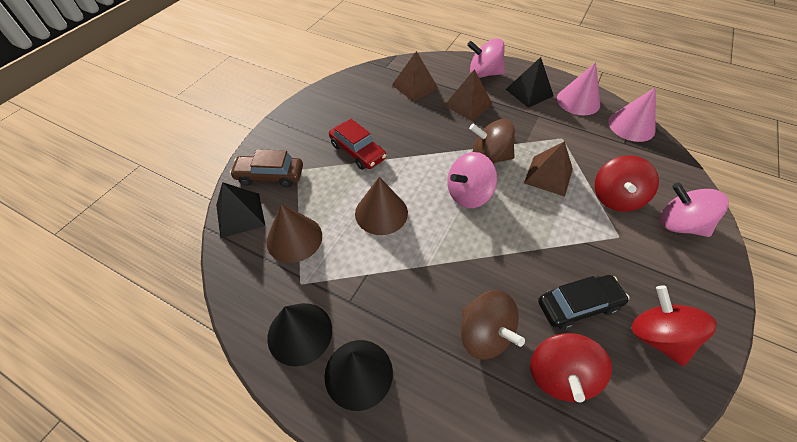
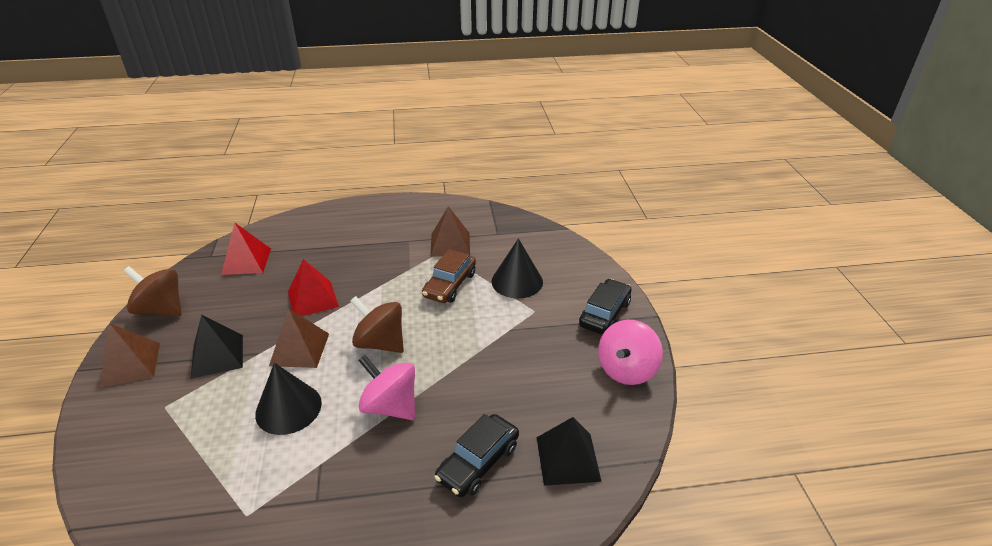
black car: [538,275,630,330] = 1 -> [434,414,519,497] [579,279,632,335] = 2
brown cone: [266,204,322,263] [355,177,408,235] = 2 -> none = 0
pink cone: [557,62,600,115] [608,87,656,142] = 2 -> none = 0
pink spinning top: [447,152,497,208] [467,38,505,78] [660,183,729,237] = 3 -> [358,355,415,420] [598,320,663,385] = 2
red car: [329,119,387,170] = 1 -> none = 0
red pyramid: none = 0 -> [221,223,271,275] [288,259,339,316] = 2
red spinning top: [530,333,612,402] [595,155,659,211] [632,285,717,366] = 3 -> none = 0

